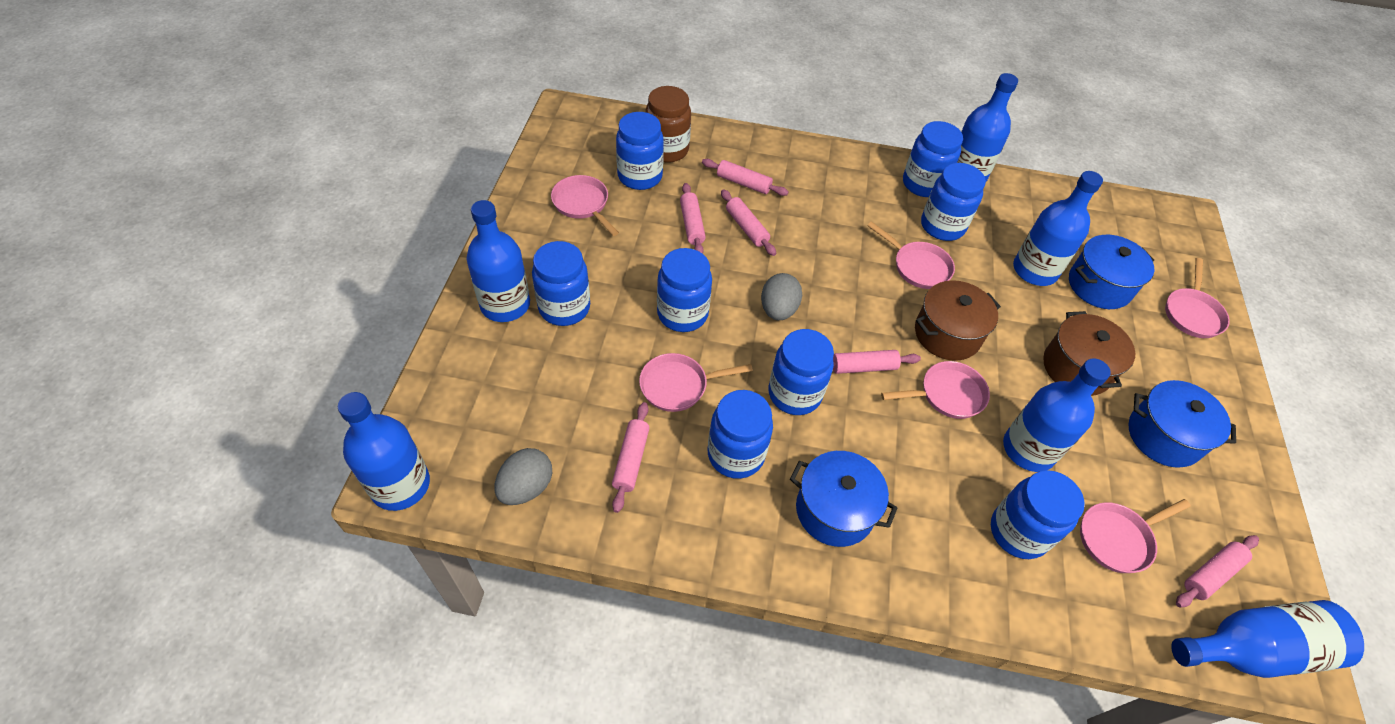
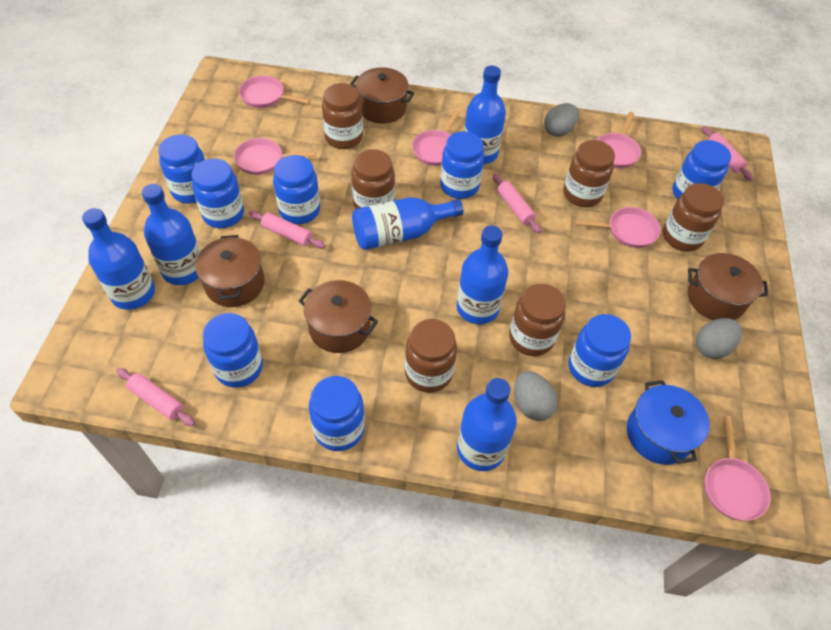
blue pot: [790,451,897,547] [1069,235,1154,309] [1128,380,1236,468] = 3 -> [627,380,710,465] = 1
brown jar: [645,86,691,163] = 1 -> [322,83,363,149] [352,149,395,209] [405,319,457,393] [509,284,566,356] [564,140,615,207] [663,183,724,252] = 6
brown pot: [915,280,1001,361] [1043,311,1135,396] = 2 -> [195,235,264,307] [299,280,378,353] [350,67,415,124] [688,253,768,320] = 4
grey egg: [494,448,552,505] [761,273,802,320] = 2 -> [514,371,557,421] [544,103,579,137] [696,318,742,359] = 3
pink rolling pin: [612,402,649,513] [680,183,706,254] [702,159,789,196] [721,189,776,256] [833,350,921,374] [1176,535,1259,608] = 6 -> [116,368,195,426] [249,211,325,249] [493,174,541,234] [702,126,753,181] = 4

